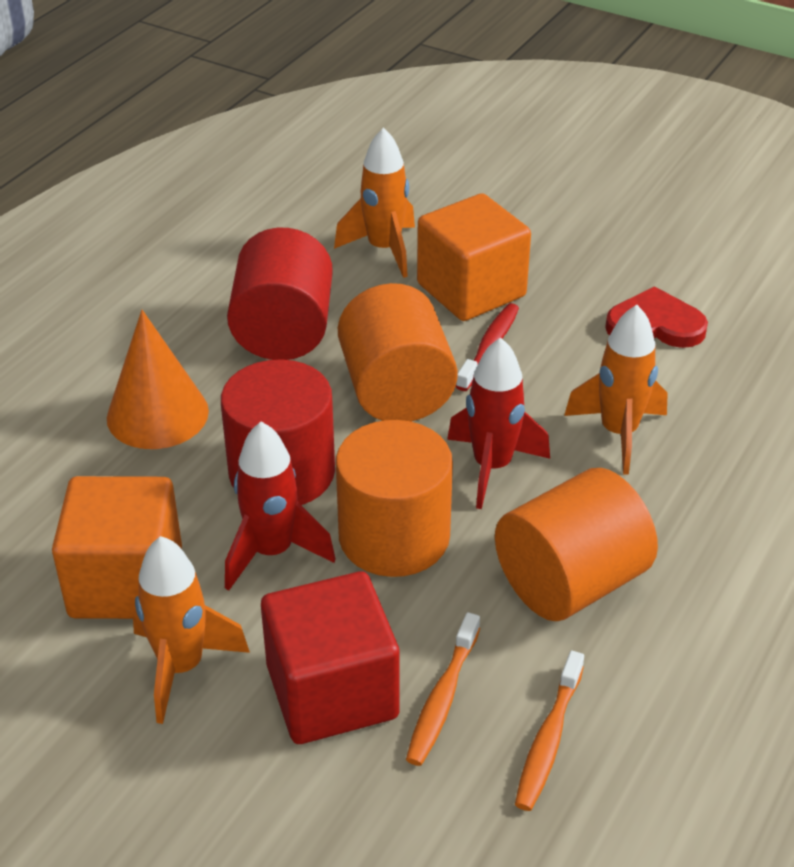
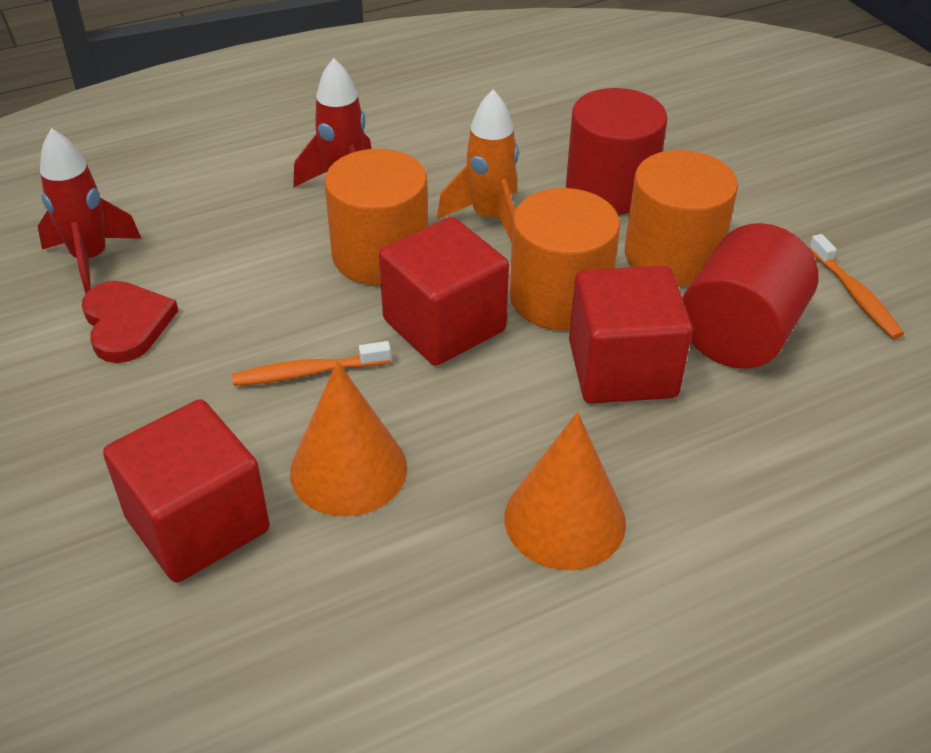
orange cone: [107,310,209,449] = 1 -> [290,361,407,516] [504,412,626,570] = 2
orange cube: [52,476,182,619] [417,193,531,321] = 2 -> none = 0
orange rocket: [133,536,250,724] [334,128,415,278] [564,305,668,474] = 3 -> [437,90,519,242] = 1
red cube: [261,571,400,744] = 1 -> [103,399,270,583] [379,217,509,366] [569,265,693,404] = 3
red toothbrush: [456,303,519,391] = 1 -> none = 0

